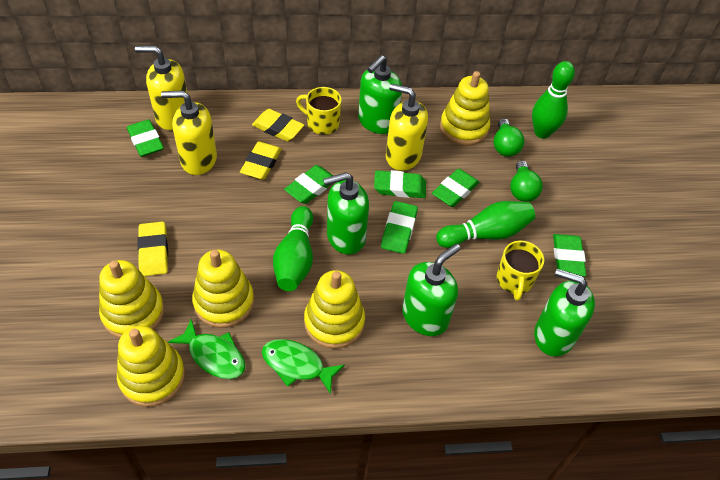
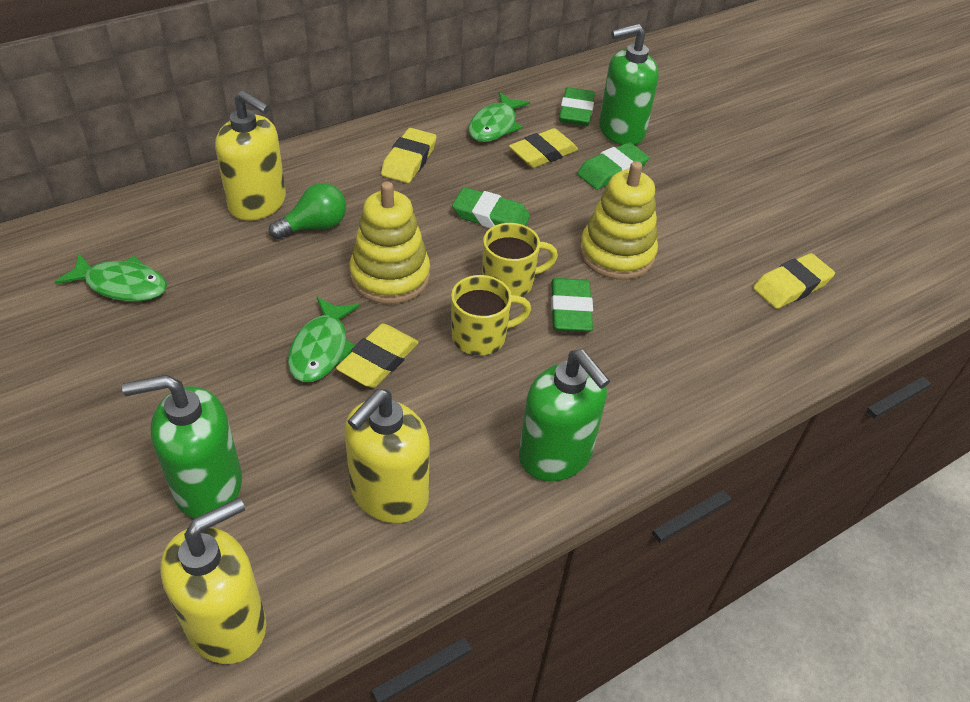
green bowling pin: [273,206,313,291] [436,201,535,248] [532,61,575,139] = 3 -> none = 0
green eraser: [127,120,164,157] [284,165,333,204] [374,170,426,198] [381,201,418,254] [432,169,479,207] [553,234,586,276] = 6 -> [452,187,530,228] [551,278,593,332] [559,87,595,126] [577,142,649,190] = 4
green fish: [168,319,245,379] [262,339,345,394] = 2 -> [55,253,167,302] [288,297,360,382] [468,92,530,142] = 3
green light bulb: [494,118,524,157] [510,160,543,202] = 2 -> [269,183,346,239] = 1
green soap dispenser: [323,172,369,255] [358,55,402,134] [402,244,461,336] [534,269,595,356] = 4 -> [122,375,242,519] [519,350,610,481] [599,24,659,145] = 3
yellow eraser: [137,222,168,276] [240,142,282,180] [252,109,304,141] = 3 -> [336,324,419,388] [381,128,436,183] [509,128,578,168] [753,253,835,309] = 4
yellow stacking toy: [99,260,164,338] [117,326,185,407] [192,250,254,328] [304,270,365,349] [440,71,490,145] = 5 -> [349,181,430,304] [579,161,658,280] = 2

